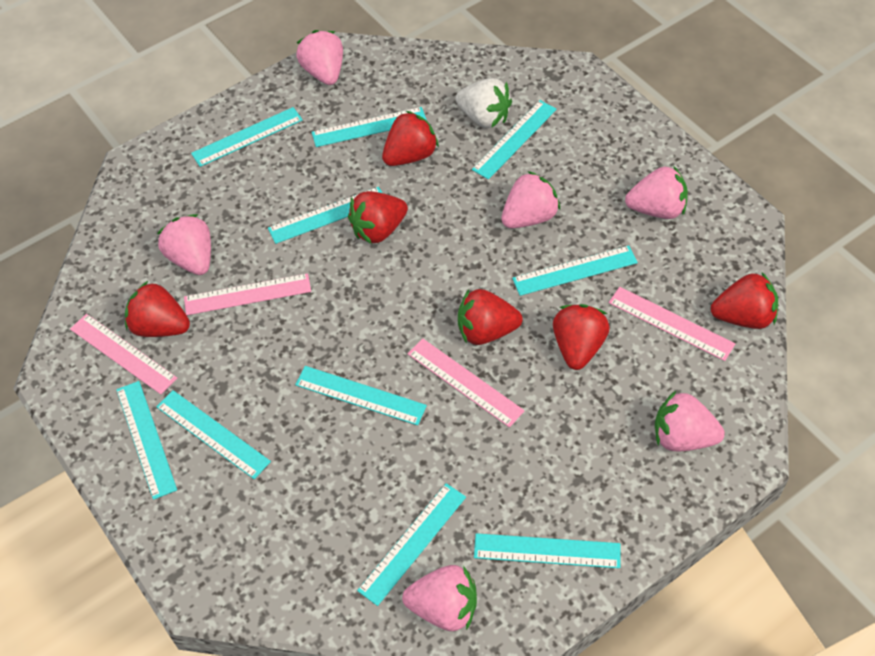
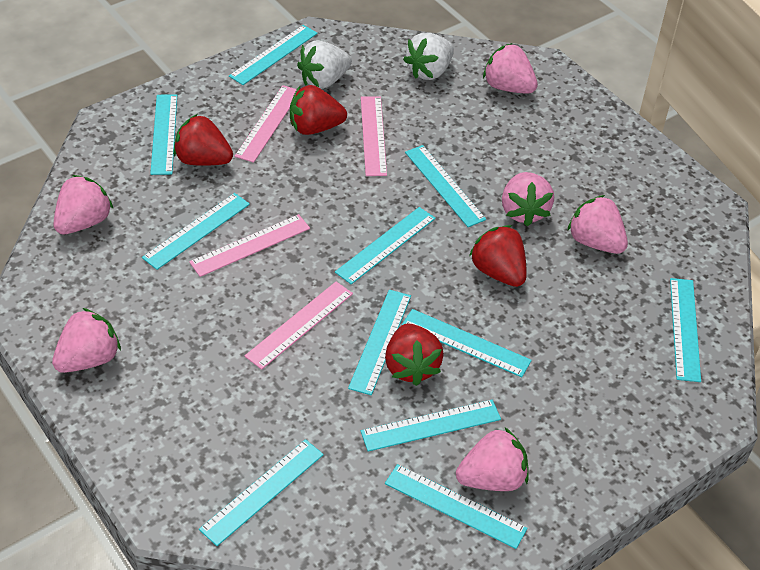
red strawberry: [125,281,190,337] [348,191,408,244] [382,111,439,166] [458,289,523,345] [553,304,610,370] [711,273,778,329] = 6 -> [173,114,233,166] [290,85,347,135] [385,324,444,386] [469,225,527,287] = 4
turquoise ruler: [116,381,177,500] [156,390,271,479] [191,107,303,167] [268,187,382,244] [295,366,427,425] [312,107,427,147] [357,483,466,606] [472,100,557,180] [474,533,620,568] [512,246,638,296] = 10 -> [142,193,250,270] [150,94,177,175] [199,439,324,546] [229,25,318,85] [335,207,436,284] [348,290,411,395] [361,400,501,452] [385,464,528,549] [402,309,532,377] [405,145,486,227] [670,278,701,382] = 11
white strawberry: [456,78,512,128] = 1 -> [297,40,352,89] [403,33,454,80] = 2

